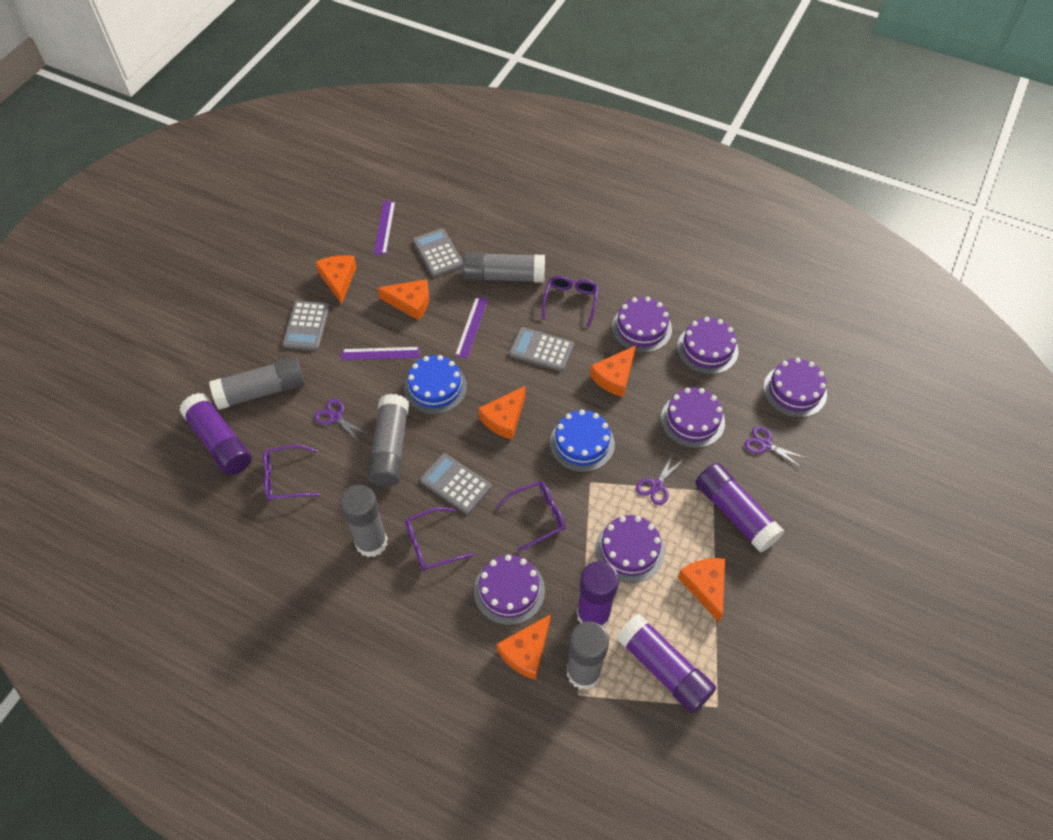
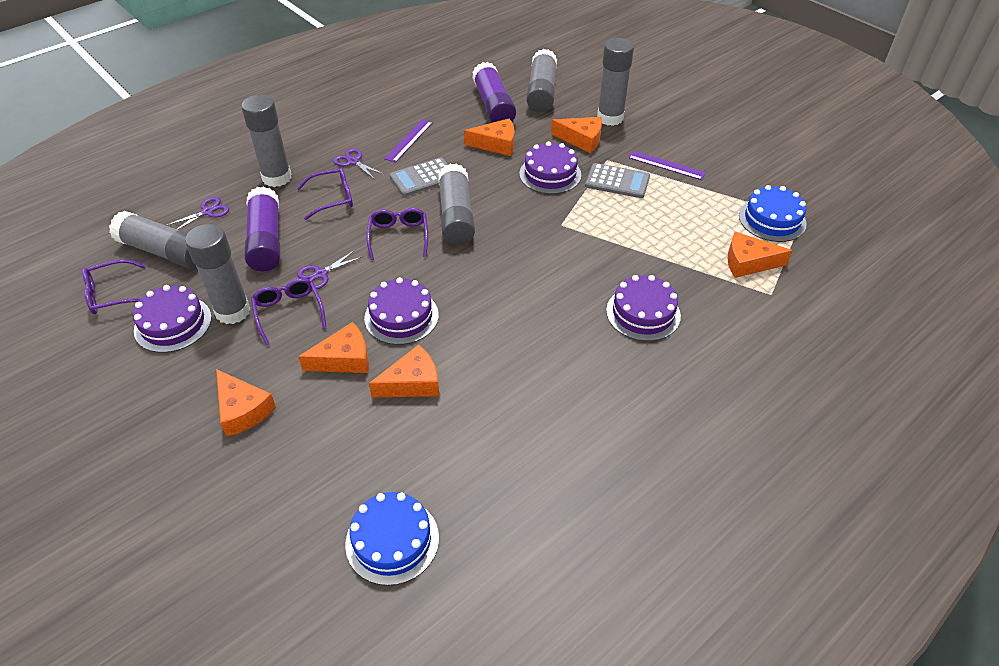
grey calculator: [282,301,330,350] [413,228,463,277] [420,453,492,514] [509,327,574,372] = 4 -> [390,157,448,196] [585,163,650,198] = 2
grey glue stick: [209,357,305,410] [340,485,388,557] [367,394,409,487] [463,252,545,283] [567,621,609,690] = 5 -> [109,211,197,269] [185,224,250,324] [241,95,292,187] [438,164,475,245] [526,49,557,112] [597,38,634,126] = 6
purple cake: [474,555,545,625] [595,515,665,583] [612,297,672,353] [661,387,725,448] [677,317,739,374] [763,358,827,418] = 6 -> [133,285,212,353] [364,277,439,345] [519,141,581,194] [606,275,681,341] = 4
purple glue stick: [179,393,252,475] [577,561,619,628] [616,614,716,713] [695,463,784,553] = 4 -> [244,186,280,271] [472,62,516,123] = 2
purple ruler: [341,347,420,360] [374,201,395,255] [455,297,488,359] = 3 -> [384,119,433,163] [628,151,706,180] = 2

